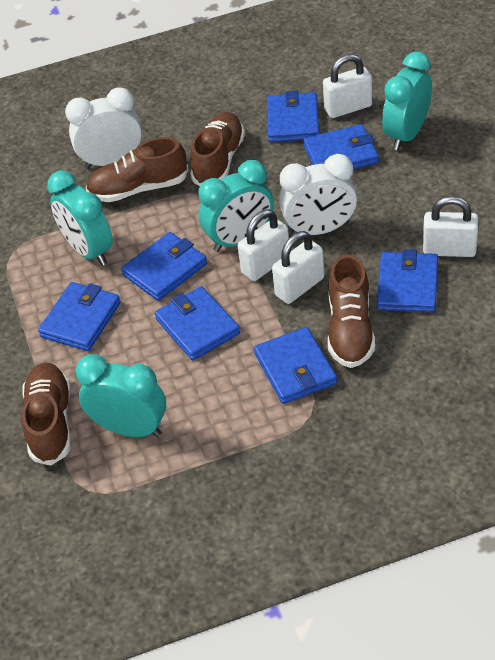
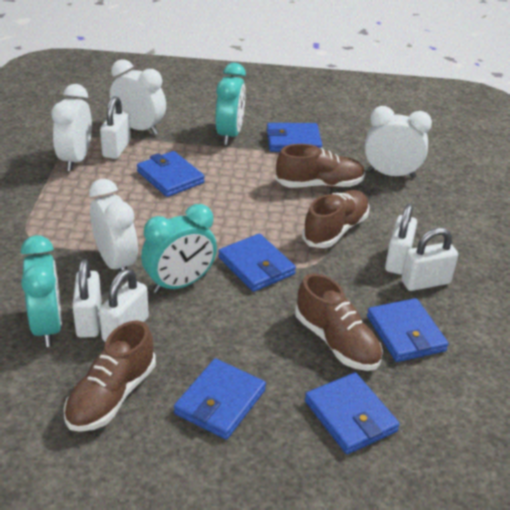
blue wallet: [38,282,121,351] [121,232,207,301] [155,286,240,360] [254,327,337,404] [267,90,319,142] [303,124,379,169] [377,249,438,312] = 7 -> [137,151,205,197] [174,358,266,439] [218,234,296,292] [267,123,322,152] [305,373,400,454] [367,298,448,362] = 6
turquoise clock: [47,170,113,266] [76,354,166,437] [198,160,274,252] [382,52,432,150] = 4 -> [21,235,62,347] [141,204,217,293] [215,63,246,145] = 3
white clock: [65,87,142,169] [279,154,357,235] = 2 -> [52,84,92,171] [89,179,138,272] [110,59,166,135] [365,106,432,178] = 4
white padlock: [238,209,289,281] [272,231,324,304] [323,54,372,118] [423,196,478,257] = 4 -> [72,259,102,338] [99,269,149,342] [100,96,131,159] [385,204,417,275] [401,228,458,291] = 5

